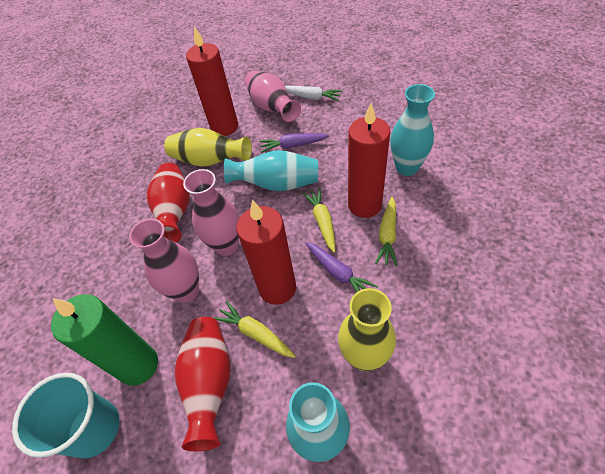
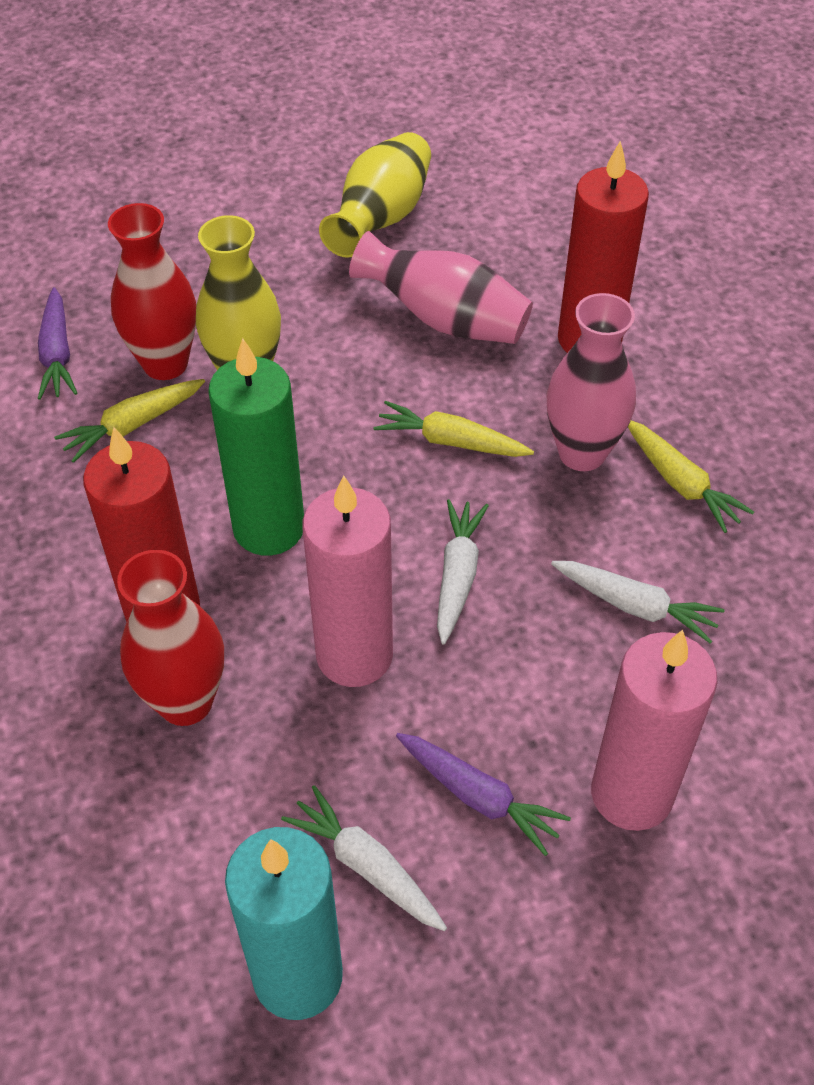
pink candle: none = 0 -> [303,476,393,687] [591,630,718,831] = 2
pink vase: [129,219,199,303] [183,169,239,256] [245,71,301,122] = 3 -> [349,231,533,344] [547,293,636,471] = 2
red candle: [186,27,238,136] [236,200,296,305] [348,103,390,218] = 3 -> [83,427,200,622] [558,141,649,353] = 2
turquoise candle: none = 0 -> [225,827,343,1020] = 1
turquoise cup: [12,373,120,459] = 1 -> none = 0
turquoise vase: [224,150,318,191] [286,382,350,462] [390,84,435,176] = 3 -> none = 0
white carrot: [285,86,342,101] = 1 -> [281,785,447,931] [437,499,489,645] [551,561,724,644] = 3

